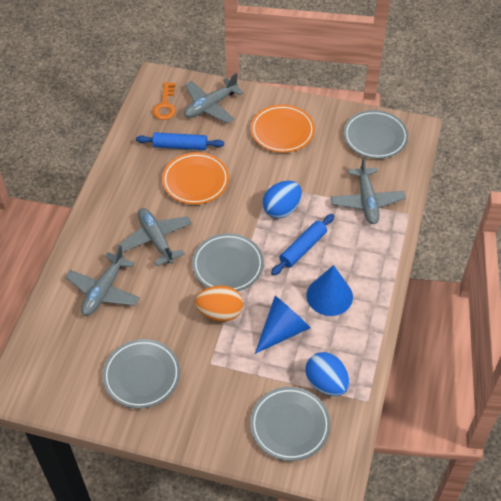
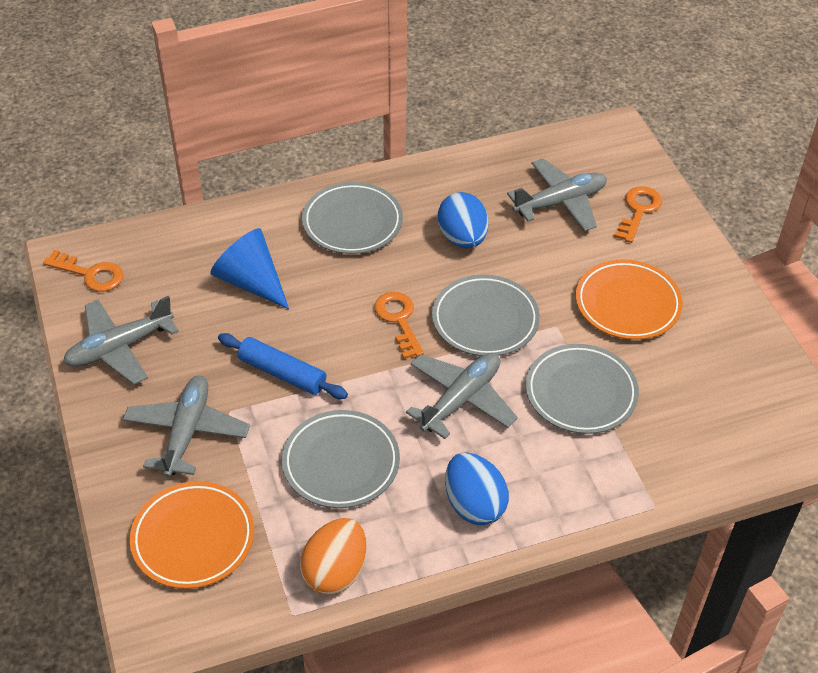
blue cone: [255,296,311,354] [306,265,353,316] = 2 -> [210,228,289,309] = 1
blue rolling pin: [136,132,224,150] [271,214,334,276] = 2 -> [218,333,348,399] = 1
orange key: [152,82,176,120] = 1 -> [43,250,123,292] [374,292,424,359] [614,186,662,243] = 3

